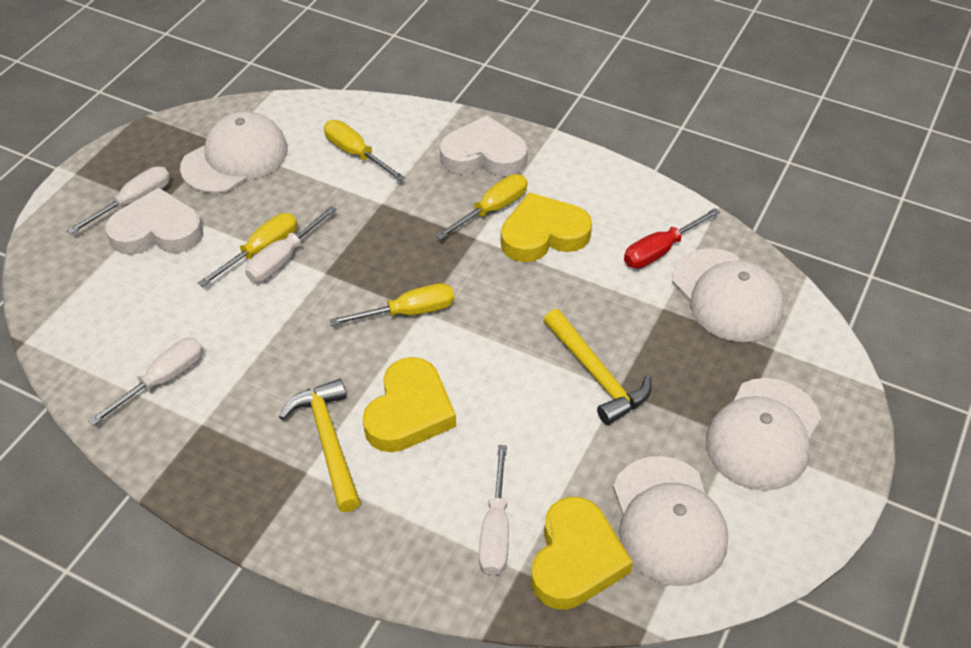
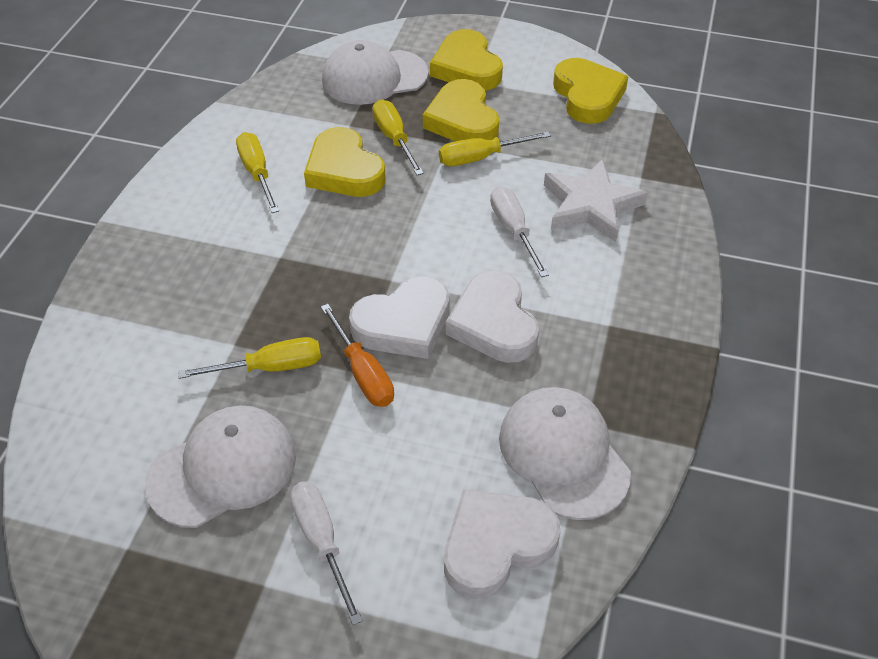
orange screwdriver: none = 0 -> [321,304,394,407] = 1
red screwdriver: [624,208,720,269] = 1 -> none = 0
white cap: [180,111,288,193] [613,456,728,586] [672,248,784,342] [706,378,821,491] = 4 -> [145,405,296,528] [322,40,429,105] [499,387,631,520] = 3
white heart: [105,188,203,255] [440,115,528,176] = 2 -> [349,276,450,359] [444,489,560,599] [446,271,539,363] = 3
white screwdriver: [67,167,170,234] [88,338,203,426] [245,206,337,282] [479,445,509,575] = 4 -> [290,482,363,625] [490,186,549,277] = 2
white star: none = 0 -> [544,159,648,242] = 1
yellow hammer: [279,379,361,512] [543,309,651,425] = 2 -> none = 0
yellow heart: [362,357,456,452] [501,192,592,262] [531,497,633,610] = 3 -> [304,127,386,197] [423,79,499,141] [430,29,503,91] [553,58,628,124] = 4

